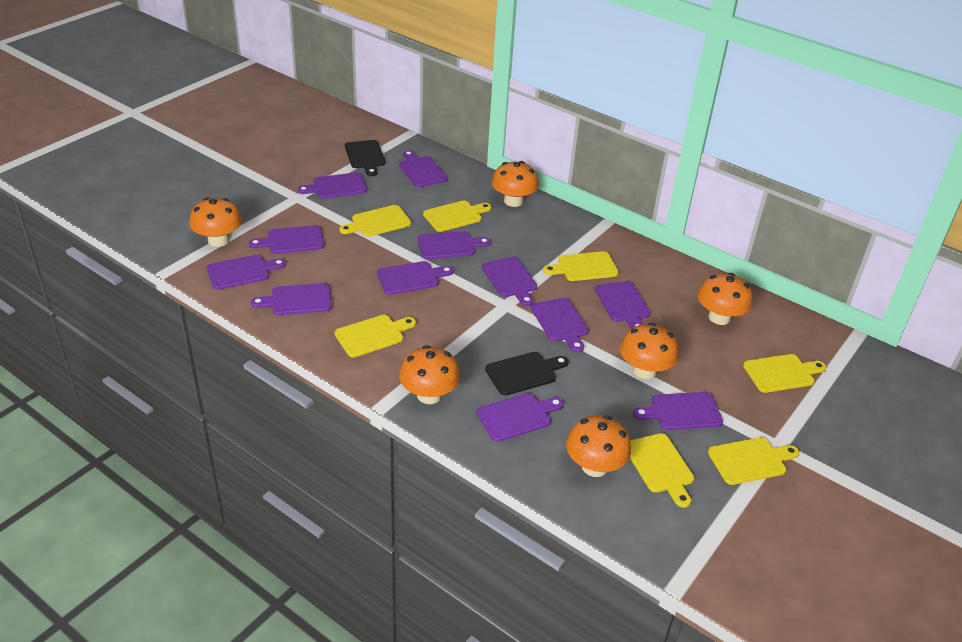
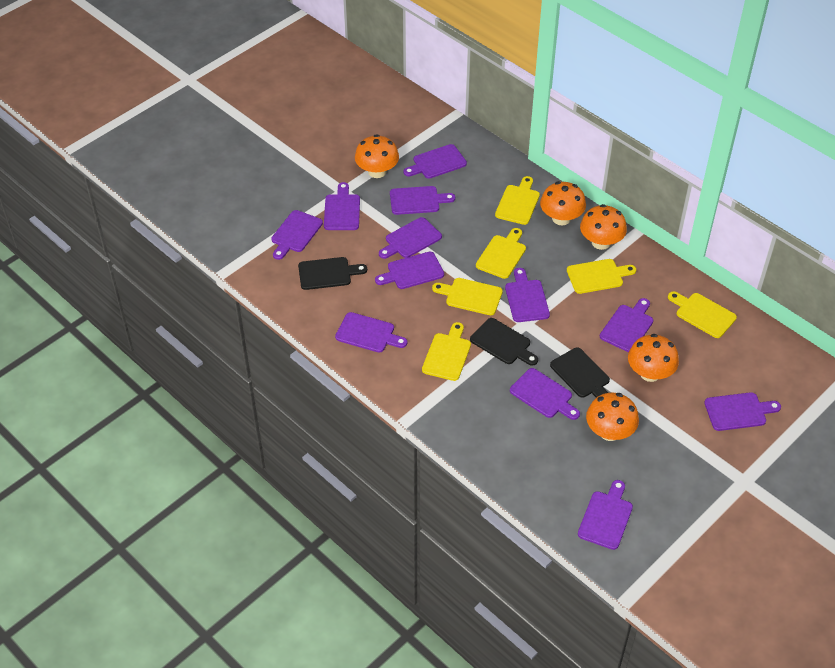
black cutting board: [345,140,386,176] [485,352,568,395] = 2 -> [298,257,367,290] [470,318,538,366] [550,348,610,398] = 3
orange mushroom: [190,197,242,247] [399,345,460,404] [492,161,539,207] [566,415,631,477] [620,323,678,379] [697,273,752,325] = 6 -> [355,134,399,178] [540,181,586,225] [580,204,627,250] [586,393,639,441] [628,334,679,382] = 5
yellow cutting board: [335,315,416,357] [339,205,411,237] [423,201,492,232] [543,251,619,281] [630,433,694,508] [708,437,799,485] [743,354,826,393] = 7 -> [422,322,471,381] [432,278,503,315] [476,228,526,279] [495,176,540,225] [567,259,636,294] [668,291,737,338] = 6

